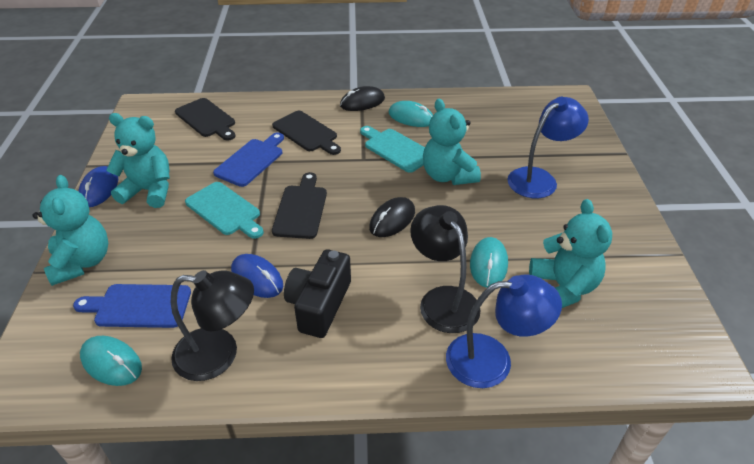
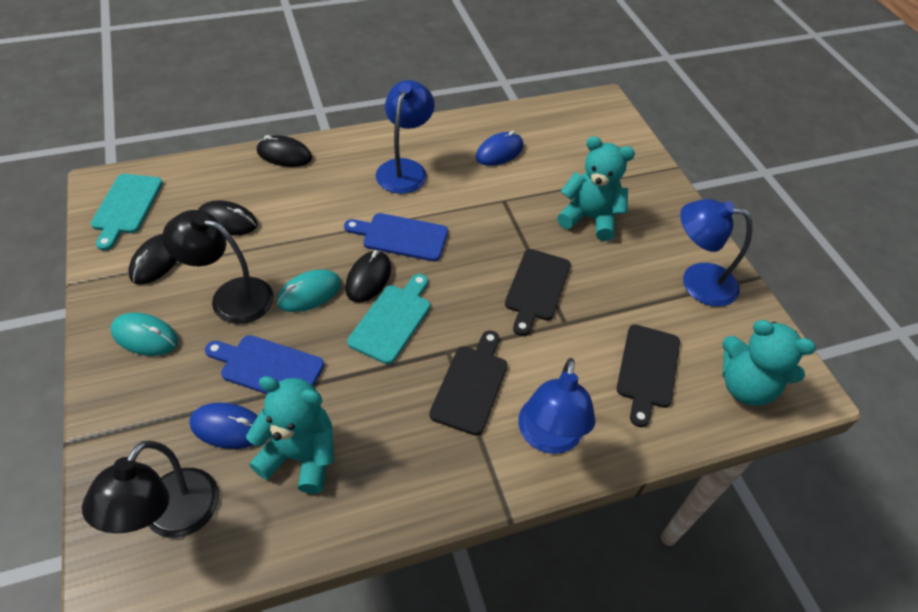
black camera: [284,249,351,338] = 1 -> none = 0
black mouse: [340,86,385,111] [369,197,415,237] = 2 -> [129,234,177,284] [198,200,258,236] [257,135,312,167] [345,250,391,303] = 4
blue lamp: [446,275,562,388] [507,97,589,198] = 2 -> [376,80,435,194] [518,358,596,454] [680,199,752,307] = 3
turquoise mouse: [80,336,142,386] [389,101,433,127] [470,237,508,288] = 3 -> [111,313,178,356] [277,269,341,312] = 2
turquoise teddy bear: [33,175,108,286] [106,113,170,208] [423,99,481,185] [529,199,612,308] = 4 -> [246,376,334,494] [557,136,635,241] [722,320,816,406] = 3

